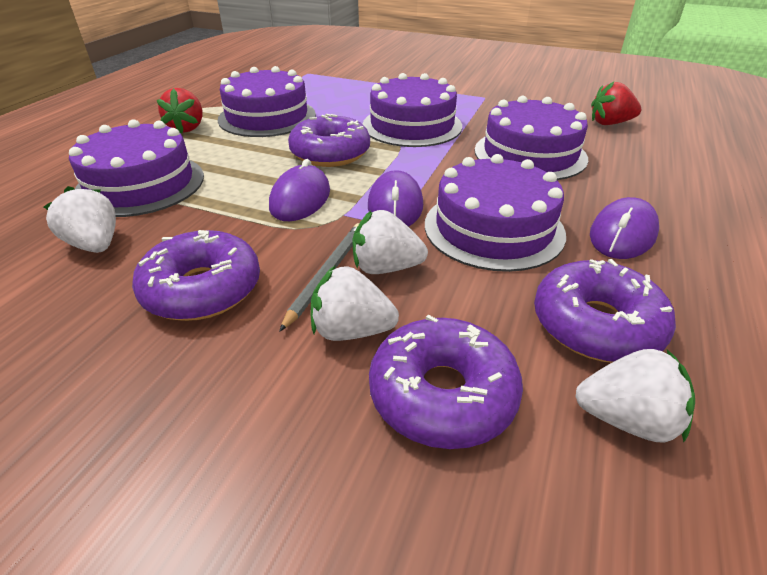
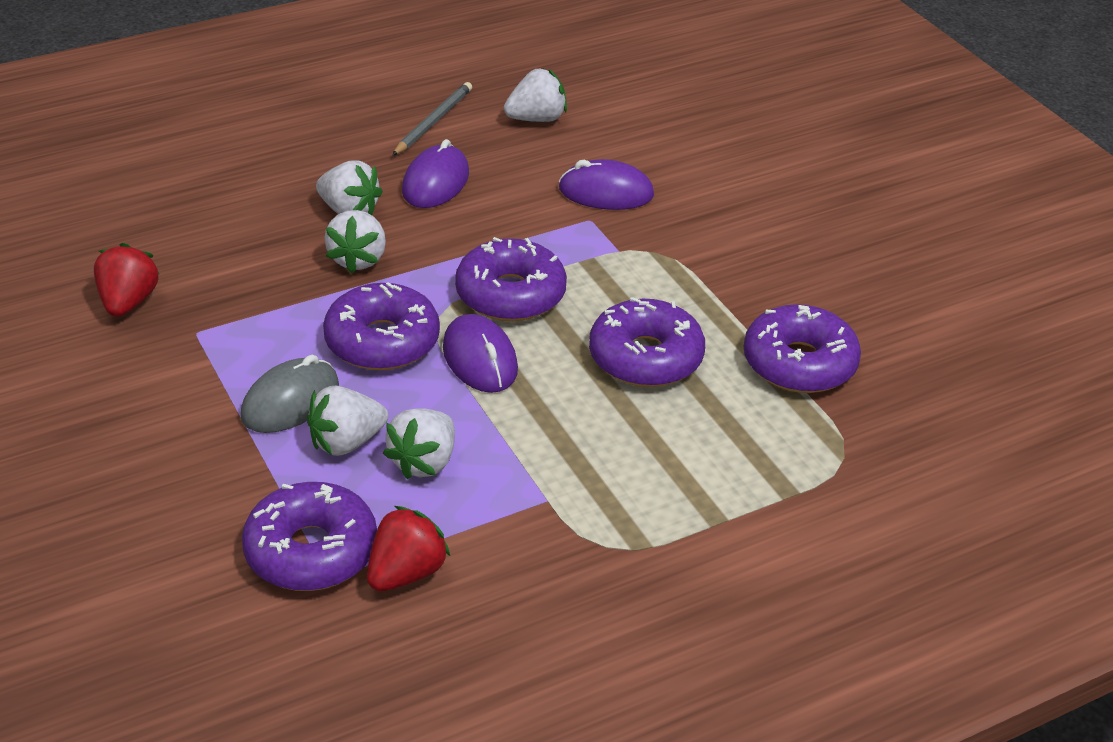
grey mouse: none = 0 -> [240,355,339,433] = 1
purple cake: [69,119,204,217] [218,66,316,137] [363,73,462,147] [425,154,566,272] [475,96,588,180] = 5 -> none = 0
purple donut: [132,230,260,321] [288,114,370,167] [369,315,523,449] [534,259,676,363] = 4 -> [242,482,377,591] [323,282,440,370] [455,237,567,321] [589,297,705,387] [744,304,861,393] = 5
white strawberry: [44,186,116,253] [310,265,399,341] [353,210,428,274] [575,349,695,442] = 4 -> [307,386,388,456] [316,160,383,215] [324,210,386,273] [383,408,455,479] [504,69,567,122] = 5

